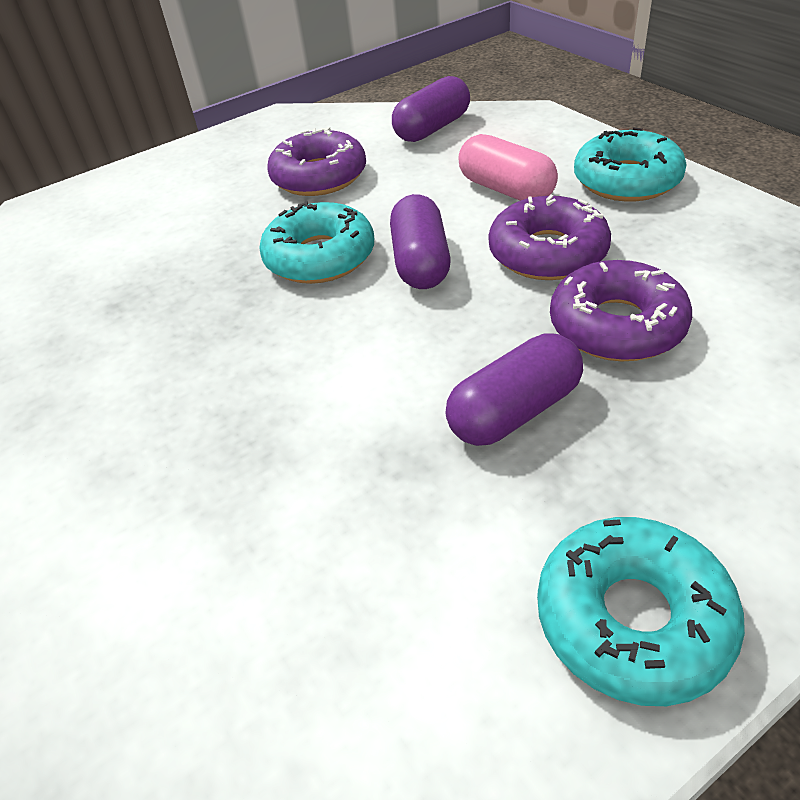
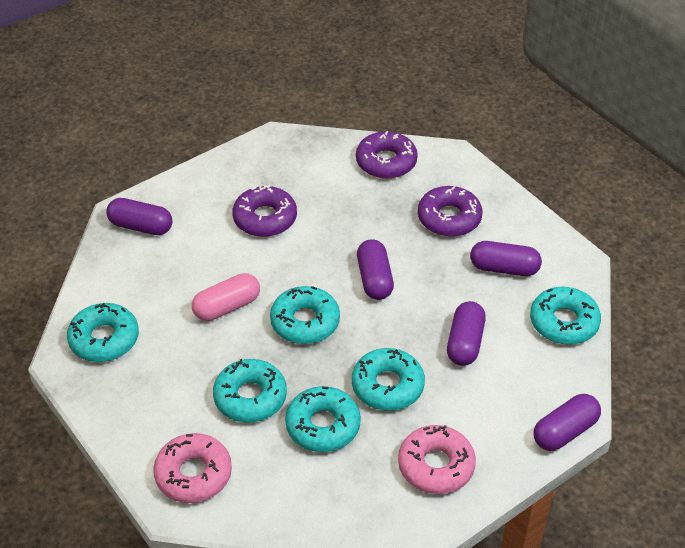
pink donut: none = 0 -> [153,433,232,503] [398,425,476,494] = 2
purple capsule: [390,194,451,289] [392,76,470,142] [445,333,583,446] = 3 -> [106,198,172,235] [357,239,394,300] [447,301,486,366] [470,241,542,276] [534,394,601,451] = 5
turquoise donut: [259,201,374,284] [537,517,745,706] [574,127,687,202] = 3 -> [67,303,139,362] [213,359,287,423] [270,286,340,344] [285,386,361,452] [352,348,425,411] [530,287,601,345] = 6

